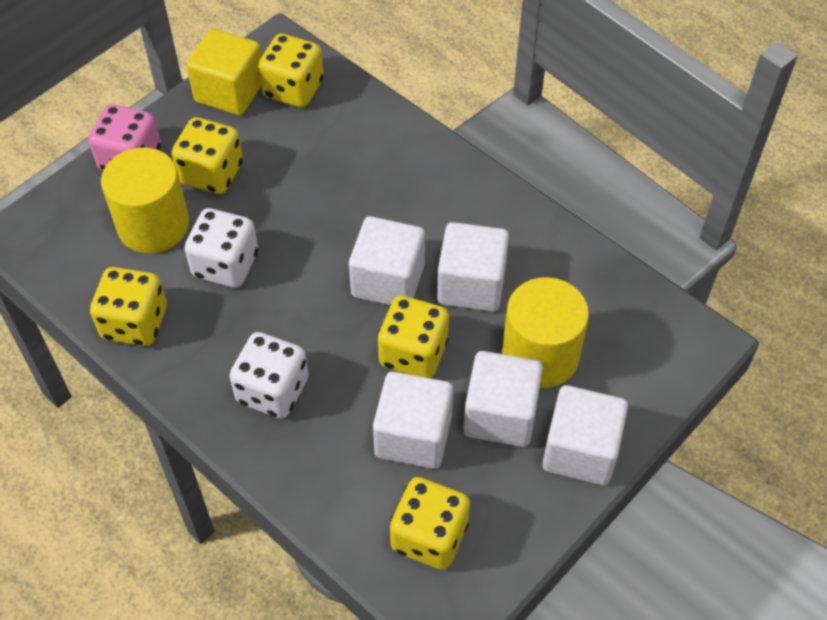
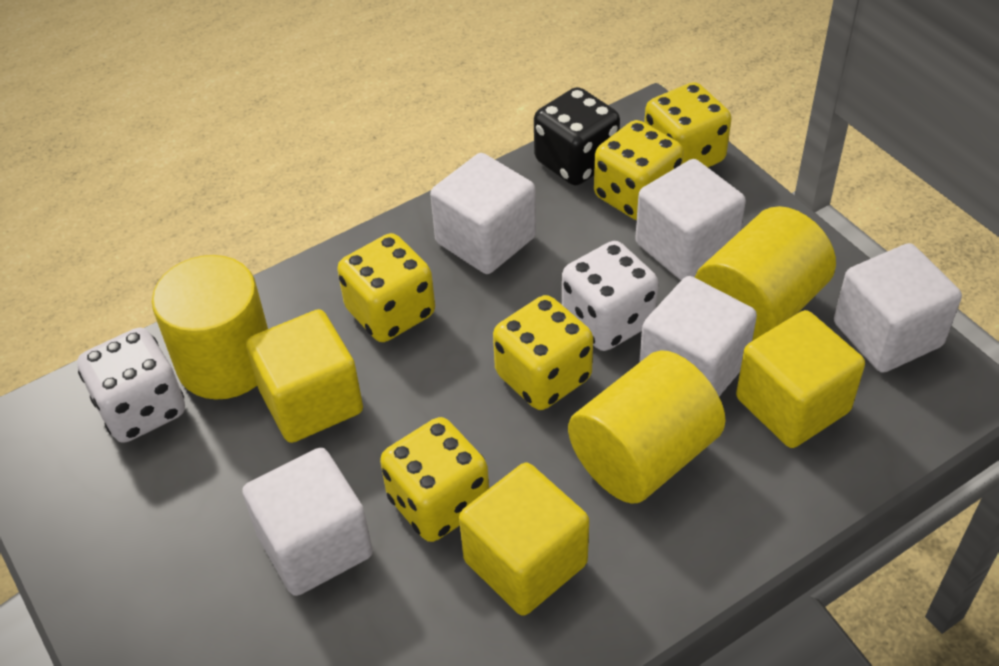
black dice: none = 0 -> [534,87,620,185] = 1
pink dice: [88,104,161,171] = 1 -> none = 0
yellow cube: [186,29,262,116] = 1 -> [246,309,363,443] [459,463,589,616] [736,310,865,448] = 3
yellow cylinder: [101,147,189,254] [502,277,589,388] = 2 -> [152,255,268,400] [568,350,726,504] [695,206,836,341] = 3

